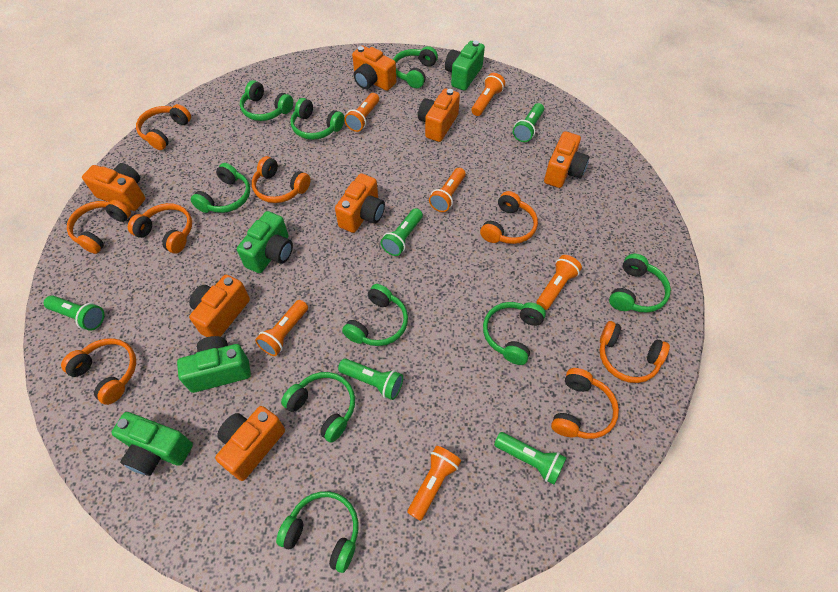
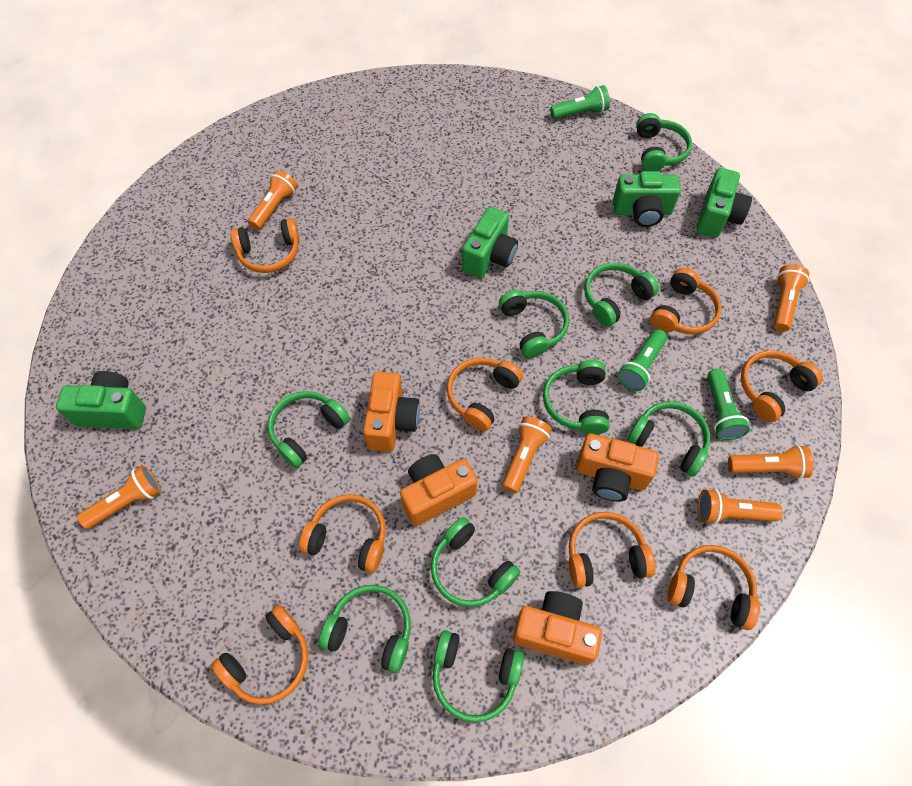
green flashlight: [44,295,104,331] [338,359,403,400] [381,208,423,256] [494,432,567,485] [513,103,544,142] = 5 -> [550,85,610,119] [617,329,667,391] [707,369,750,440] = 3
orange camera: [82,163,145,211] [189,275,250,337] [215,406,285,481] [335,173,385,233] [352,46,396,91] [418,89,460,142] [544,131,589,188] = 7 -> [363,371,420,452] [400,454,477,526] [513,591,602,665] [576,434,659,502] = 4

